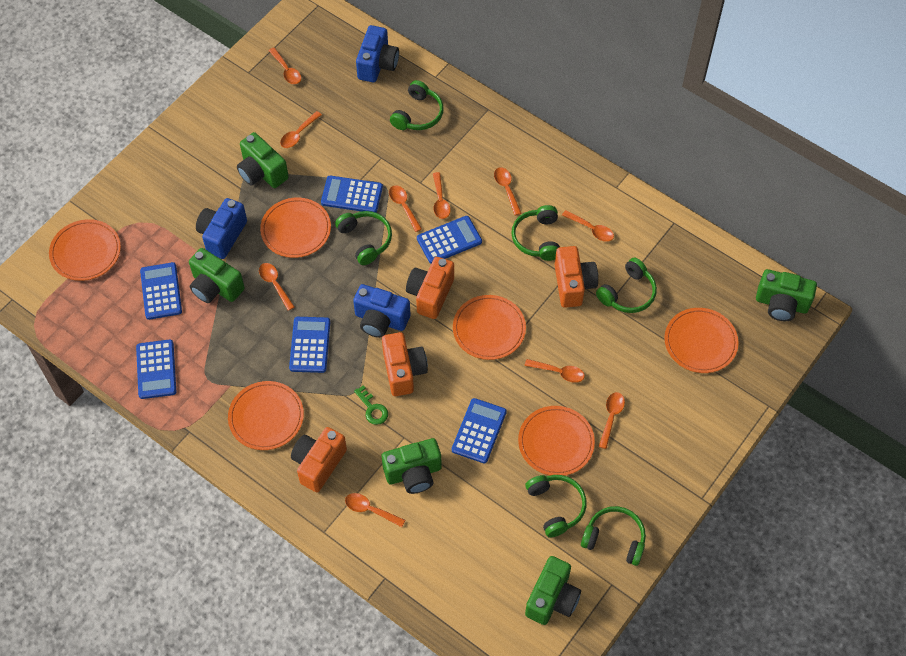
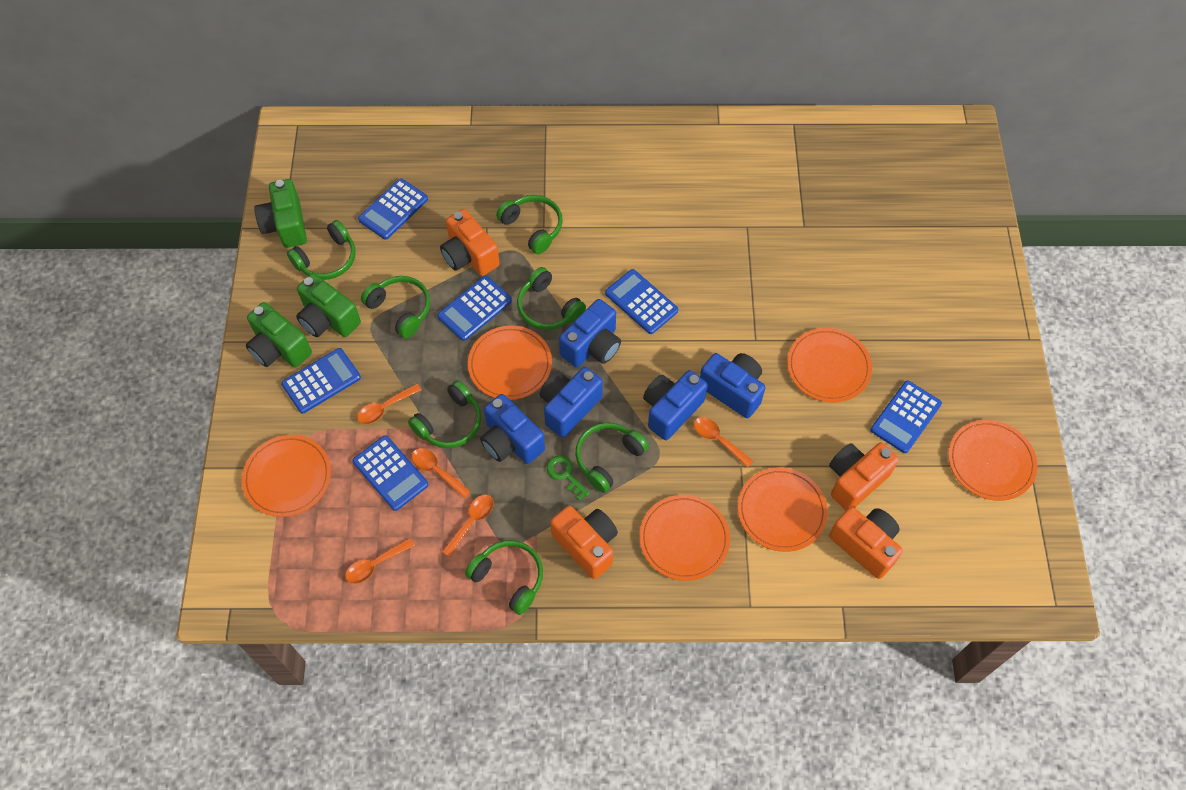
blue camera: [196,198,247,259] [353,284,411,338] [356,25,399,82] = 3 -> [480,394,545,464] [540,367,603,438] [559,299,621,367] [643,370,708,440] [700,353,765,418] = 5
green camera: [189,248,245,303] [237,132,289,188] [382,438,442,494] [525,556,581,625] [756,269,817,321] = 5 -> [246,302,312,368] [254,179,307,248] [296,273,361,337] = 3
green headphones: [335,211,392,265] [390,80,444,130] [511,205,560,261] [525,475,586,538] [581,506,646,566] [596,258,657,313] = 6 -> [287,220,356,280] [361,276,430,338] [408,380,481,448] [465,540,543,615] [496,195,563,254] [517,267,586,330] [575,422,649,493] = 7
orange spoon: [259,263,295,311] [269,48,301,84] [280,111,322,148] [345,493,405,527] [389,185,422,232] [433,172,451,219] [494,167,522,216] [524,359,585,383] [562,210,614,242] [598,392,625,449] = 10 -> [345,538,415,584] [357,384,421,424] [412,448,471,498] [442,495,494,557] [694,417,753,468] = 5

